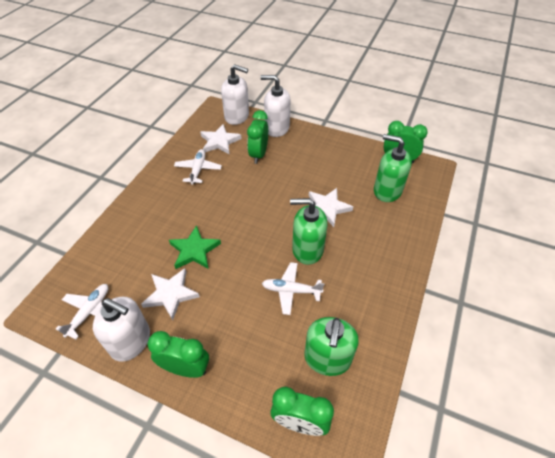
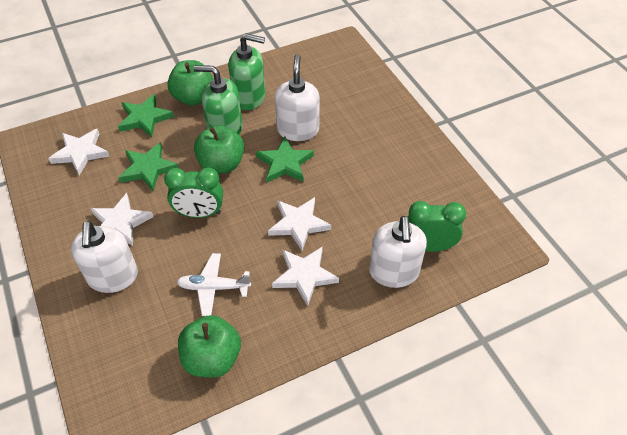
green apple: none = 0 -> [167,60,213,106] [178,315,241,378] [194,125,244,174] = 3
green clock: [148,331,209,378] [247,110,268,164] [270,387,334,436] [384,121,428,163] = 4 -> [164,168,223,218] [408,201,466,252] = 2
green soap dispenser: [290,198,328,265] [304,317,359,376] [374,134,412,202] = 3 -> [194,65,243,135] [228,33,266,110] = 2
green star: [169,225,221,269] = 1 -> [118,94,174,137] [118,142,179,191] [256,137,314,182] = 3
white plane: [56,284,109,339] [174,149,222,185] [262,262,324,315] = 3 -> [177,253,251,316] = 1
white star: [141,268,200,320] [200,124,242,155] [309,188,353,227] = 3 -> [48,129,109,176] [90,193,153,246] [268,197,331,251] [272,247,339,306] = 4

